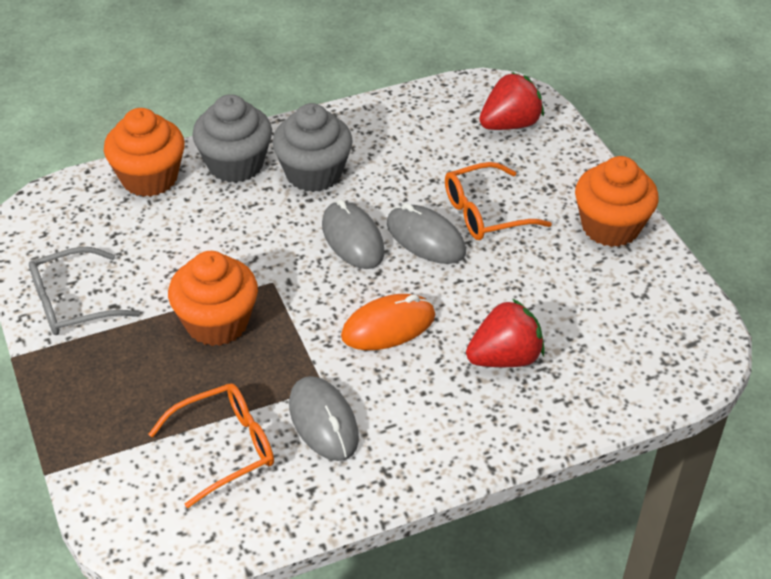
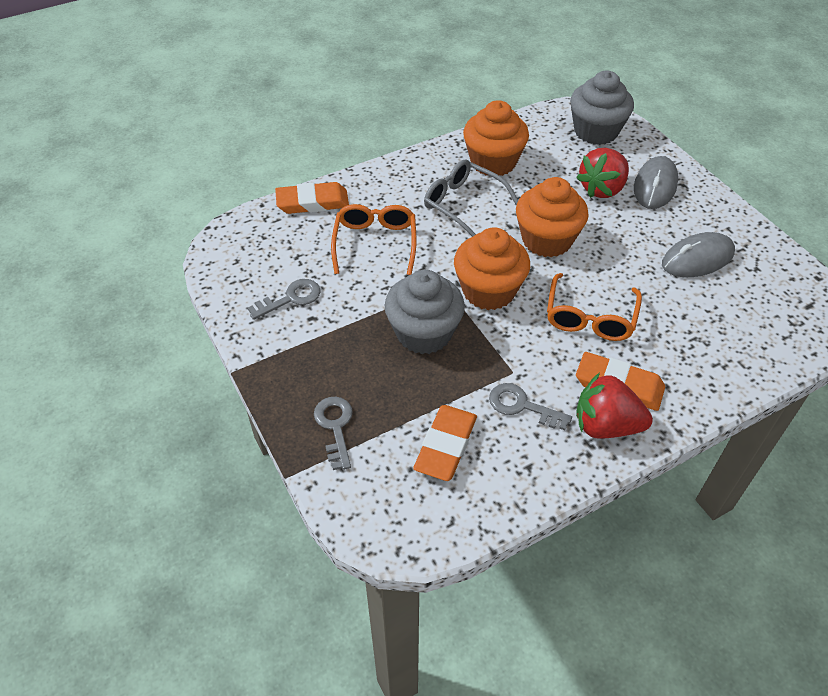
grey key: none = 0 -> [248,279,320,320] [314,397,353,470] [489,383,572,430] = 3
grey mouse: [289,376,359,461] [322,199,385,269] [387,203,466,264] = 3 -> [634,156,678,209] [662,232,735,277] = 2
orange eraser: none = 0 -> [275,182,349,214] [413,405,477,481] [576,352,665,411] = 3
orange mouse: [341,294,435,350] = 1 -> none = 0

